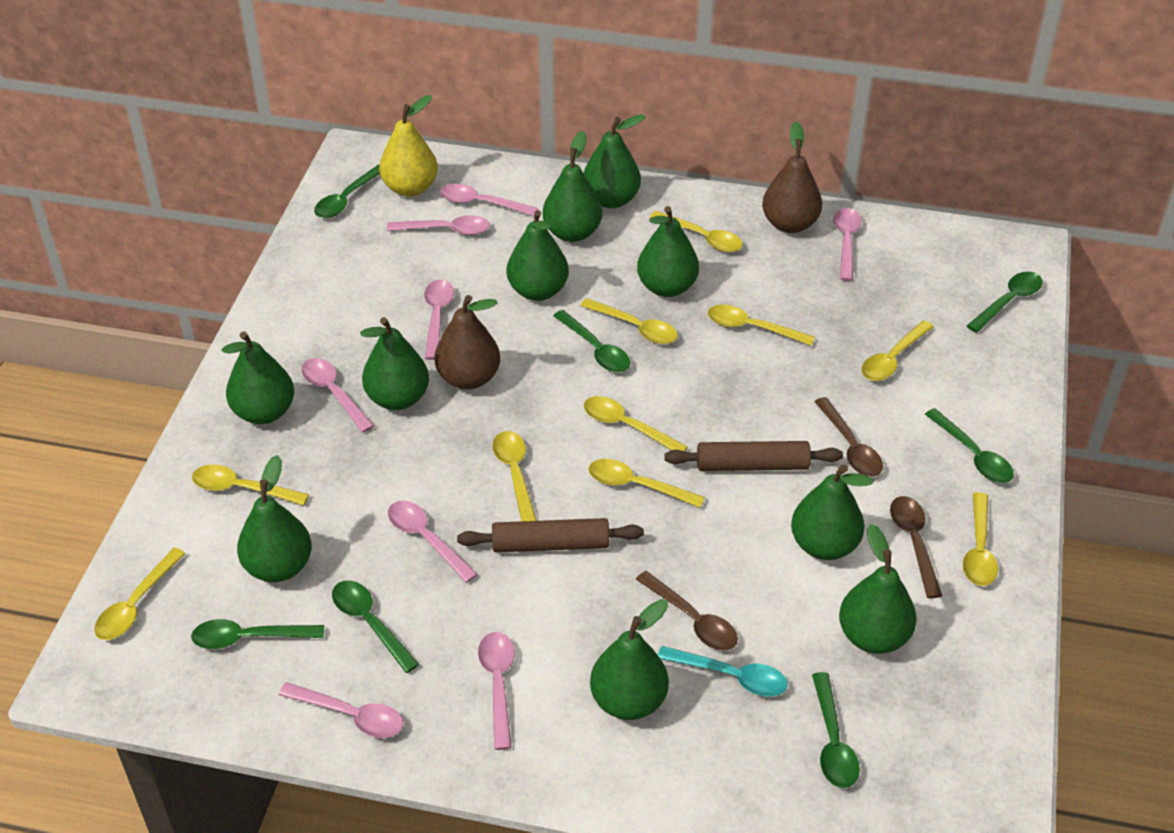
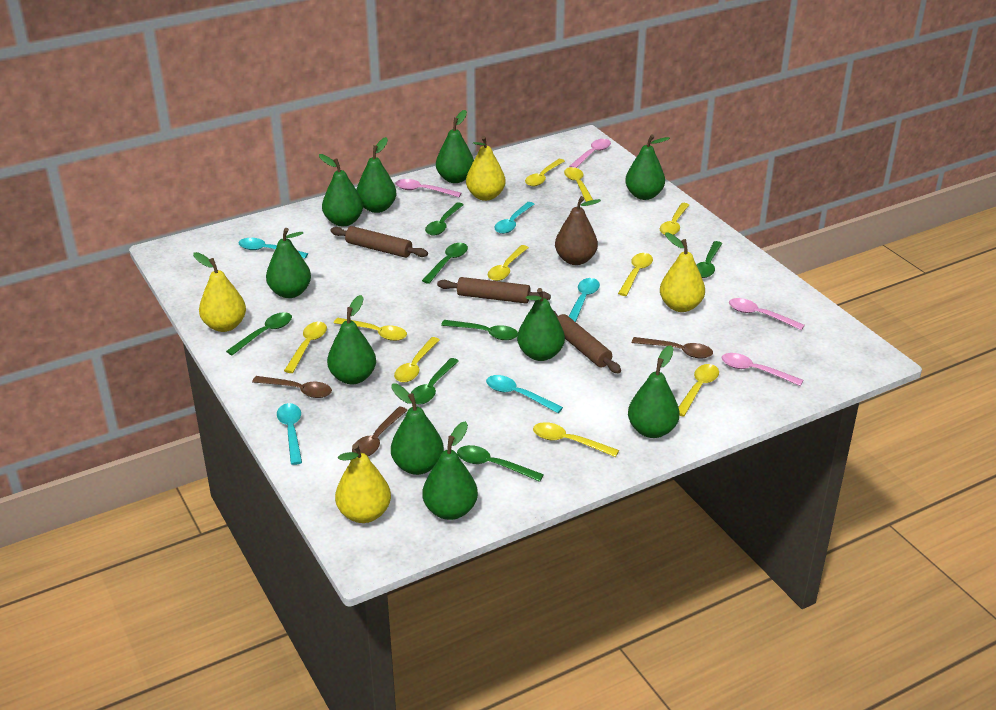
brown pear: [434,295,500,390] [762,121,822,233] = 2 -> [555,196,601,265] = 1
brown rolling pin: [457,518,644,553] [664,441,843,471] = 2 -> [330,226,428,258] [437,277,551,304] [553,310,621,373] = 3
pink spoon: [279,682,404,738] [301,358,374,433] [387,215,490,235] [388,501,478,583] [424,280,454,360] [440,184,538,216] [478,632,515,750] [833,208,862,281] = 8 -> [395,179,461,197] [569,139,611,168] [722,353,803,386] [729,298,805,330] = 4
turquoise spoon: [658,646,788,696] = 1 -> [239,238,308,259] [277,403,302,465] [486,375,563,413] [494,202,535,234] [569,278,600,322] = 5
yellow pear: [379,95,438,197] = 1 -> [193,252,246,332] [335,443,391,523] [466,136,506,201] [660,232,705,312] = 4

